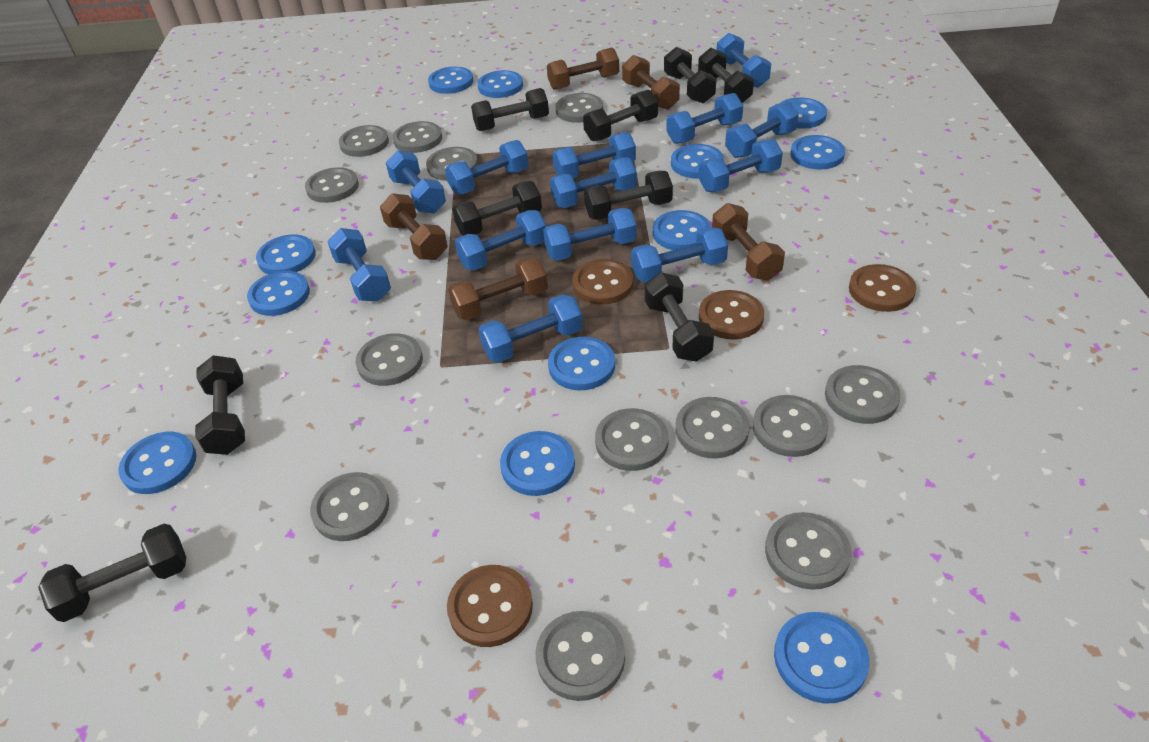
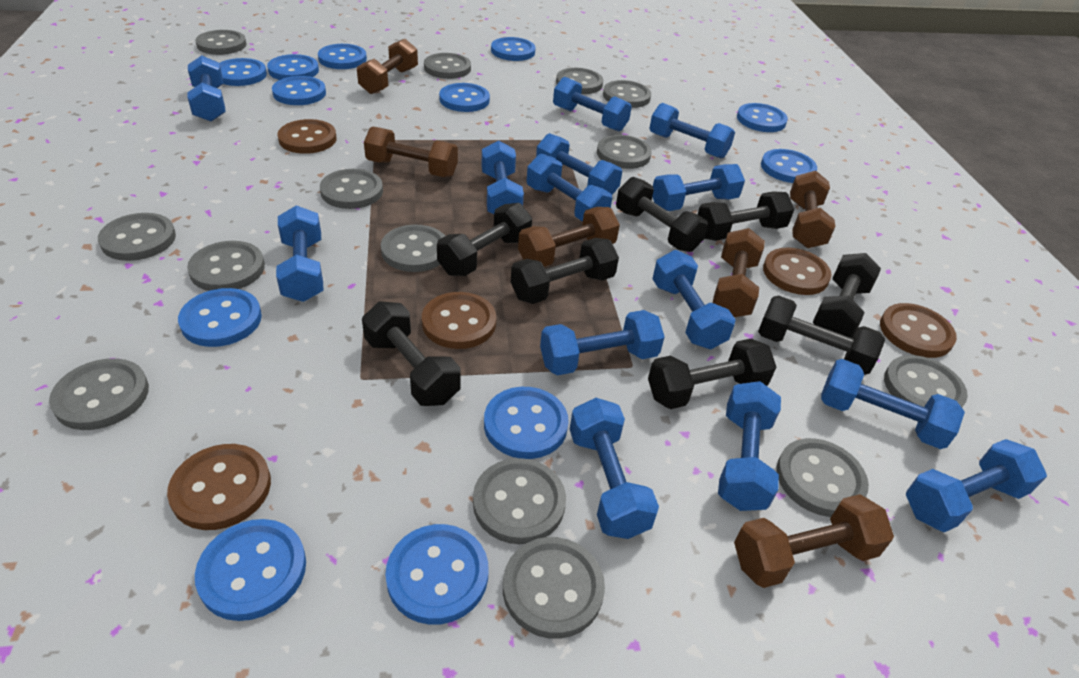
black dumbbell: [38,524,186,622] [195,355,245,455] [452,181,542,235] [471,88,549,131] [583,90,658,141] [584,171,673,220] [645,272,714,362] [664,47,716,103] [698,48,754,103] = 9 -> [362,301,460,406] [437,203,532,276] [511,238,619,304] [616,177,708,252] [648,339,776,409] [698,191,795,241] [758,295,885,375] [812,253,881,338] = 8
blue dumbbell: [327,228,391,302] [386,150,446,214] [445,140,529,195] [455,210,546,271] [478,294,583,363] [543,208,637,261] [550,157,637,208] [552,132,636,178] [631,227,728,283] [666,93,743,144] [698,139,783,192] [717,33,771,88] [725,102,799,158] = 13 -> [188,55,225,121] [276,205,324,302] [481,140,524,214] [527,153,612,222] [536,133,622,195] [540,310,664,375] [553,77,632,132] [570,398,659,539] [649,103,735,158] [652,164,745,211] [652,250,736,349] [718,381,781,511] [821,359,965,449] [906,439,1047,532] = 14
brown button: [447,565,533,647] [572,259,634,305] [699,290,764,340] [849,264,916,312] = 4 -> [167,444,271,530] [278,119,337,154] [422,292,496,349] [763,247,831,295] [880,303,957,358] = 5
brown dumbbell: [380,193,448,260] [448,257,548,320] [547,48,619,90] [622,55,680,110] [712,203,785,281] = 5 -> [357,39,418,94] [364,126,458,177] [518,207,620,267] [713,228,765,317] [734,494,894,588] [790,171,835,248] = 6
grey button: [305,167,359,203] [310,472,389,541] [339,125,389,157] [356,333,423,386] [393,121,442,153] [426,147,478,181] [536,611,625,701] [555,93,603,123] [595,408,669,471] [676,397,750,458] [753,395,829,457] [765,512,851,590] [825,365,900,424] = 13 -> [49,358,149,430] [98,213,176,261] [187,241,265,291] [195,30,247,55] [320,169,383,209] [381,225,445,272] [424,53,471,79] [473,458,566,544] [503,537,605,639] [556,68,603,94] [597,135,652,169] [603,80,651,108] [776,438,869,517] [884,355,968,407] = 14

